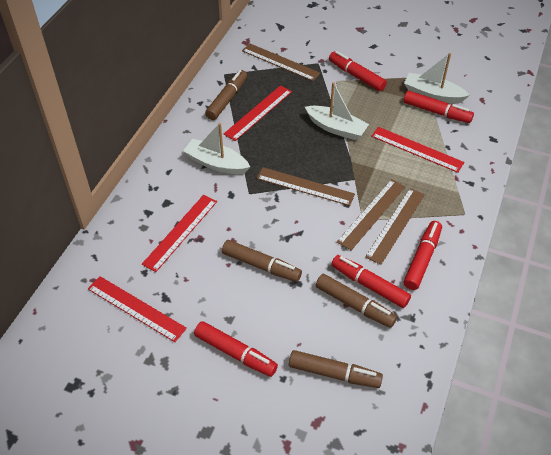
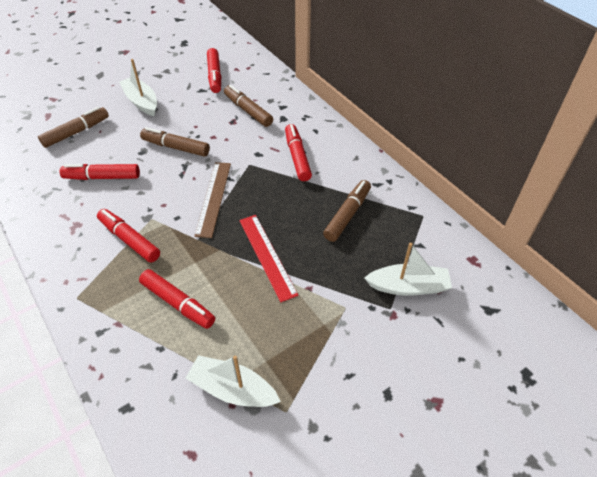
brown ruler: [242,43,320,81] [257,167,355,206] [337,179,406,251] [365,188,425,265] = 4 -> [194,162,231,238] = 1
red ruler: [88,276,187,342] [142,195,217,272] [224,85,292,141] [371,127,464,173] = 4 -> [240,215,298,302] = 1

